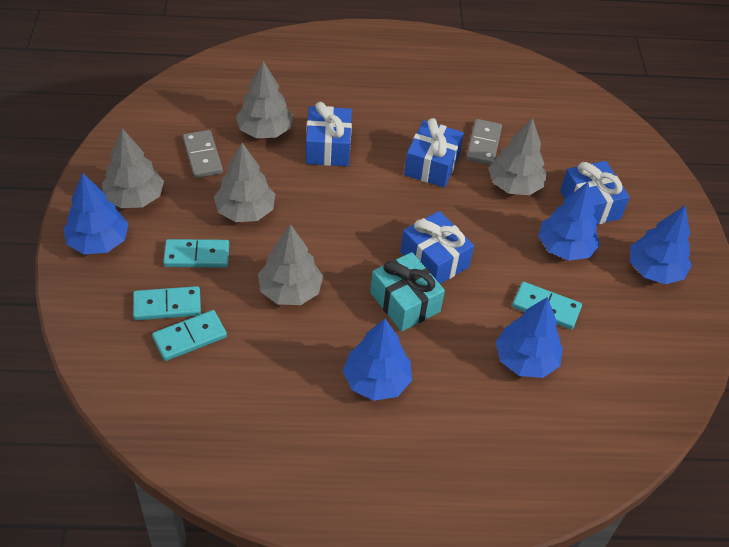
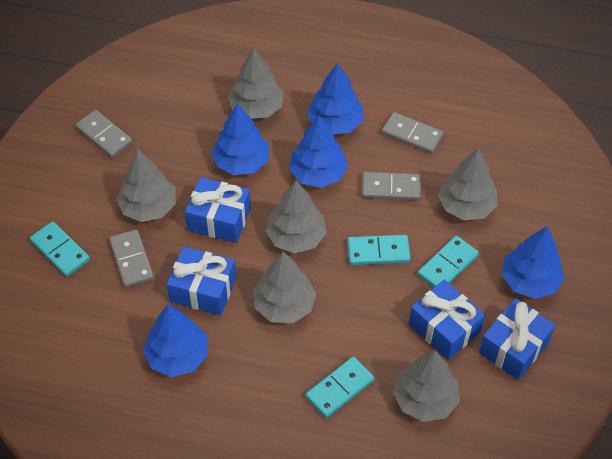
grey domino: [183,130,223,178] [466,119,502,165] = 2 -> [75,110,133,158] [109,229,154,288] [362,172,421,201] [381,112,444,154] = 4
grey tree: [102,128,164,208] [214,143,275,222] [236,61,293,138] [258,224,323,305] [488,118,547,195] = 5 -> [116,150,176,222] [228,47,284,119] [253,252,316,323] [265,181,327,253] [393,350,460,422] [438,148,498,220] = 6
turquoise gift: [370,252,445,332] = 1 -> none = 0

